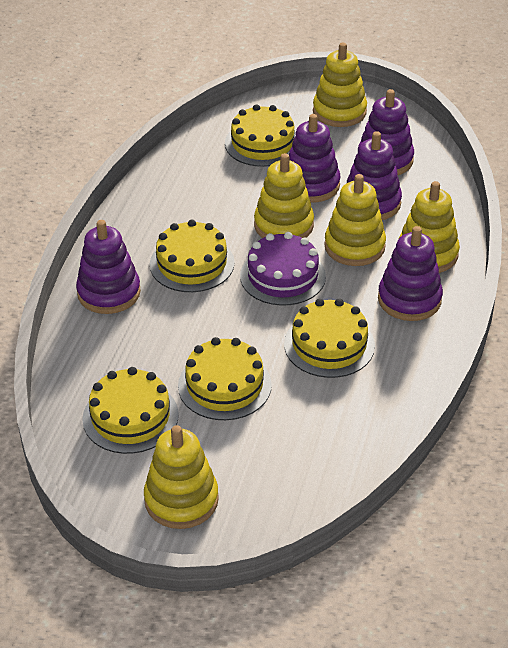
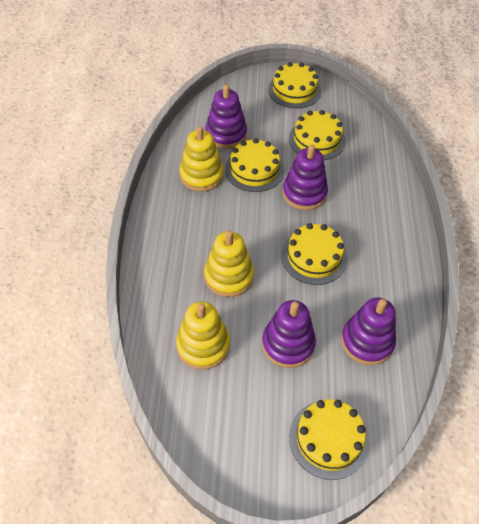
purple cake: [240,232,326,306] = 1 -> none = 0
purple stacking toy: [76,220,141,314] [289,114,340,203] [347,131,402,220] [358,89,414,175] [378,226,443,321] = 5 -> [205,85,247,149] [262,300,316,368] [283,145,328,210] [341,298,396,365] = 4
yellow stacking toy: [144,425,219,529] [254,153,314,238] [313,43,367,127] [324,174,386,266] [399,181,460,273] = 5 -> [176,302,230,370] [180,126,224,191] [204,230,254,297] = 3

